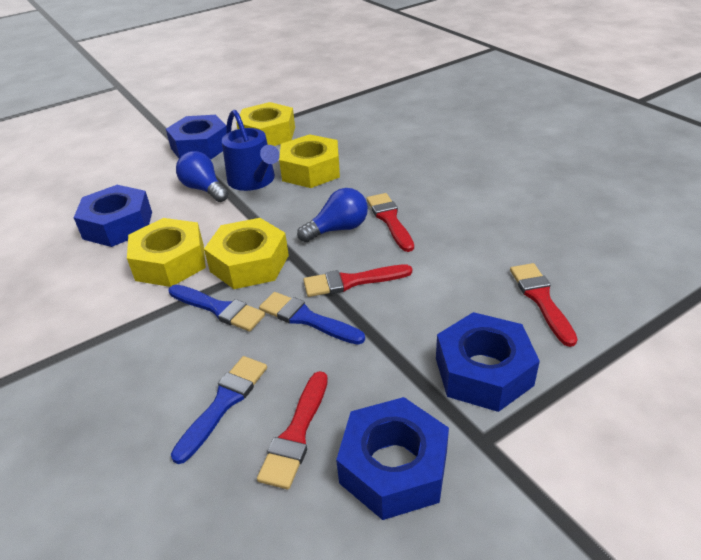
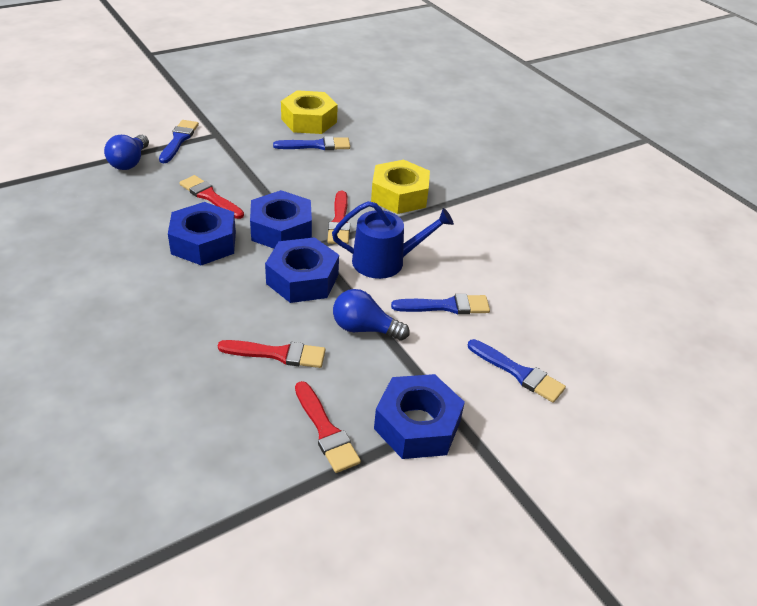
blue brush: [169,284,265,332] [171,356,267,464] [259,292,365,345] = 3 -> [159,120,199,163] [273,136,350,150] [391,294,490,314] [468,339,566,403] = 4
yellow nut: [127,218,206,287] [204,218,289,289] [236,102,295,146] [279,134,340,188] = 4 -> [281,90,338,134] [371,160,430,214] = 2

